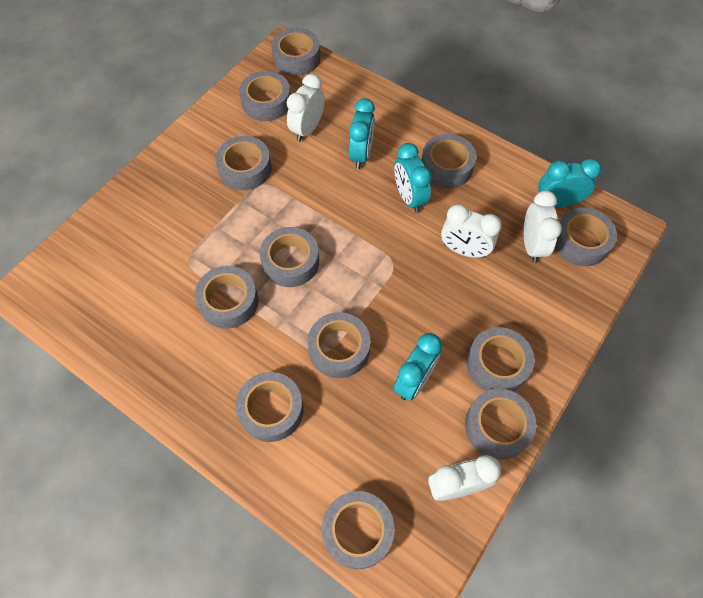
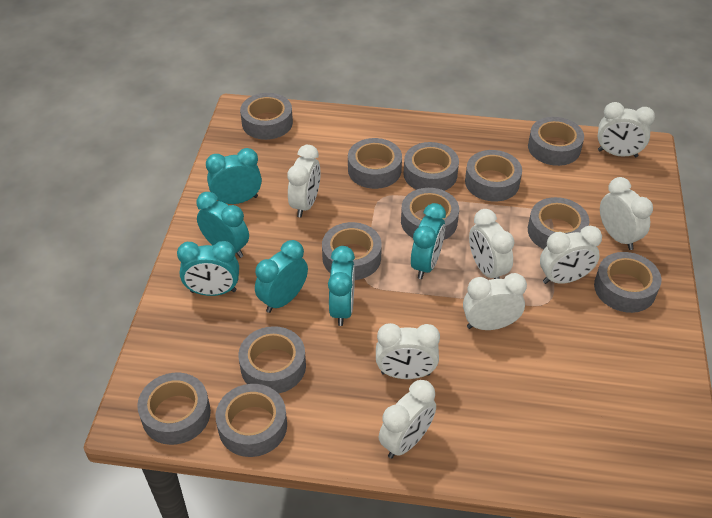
turquoise clock: [349,98,375,169] [394,143,432,213] [394,333,442,401] [538,158,601,208] = 4 -> [177,241,239,296] [196,192,249,258] [206,148,262,204] [255,240,308,313] [328,246,355,326] [411,203,446,279] = 6
white clock: [287,74,325,142] [428,455,501,501] [441,204,502,258] [524,190,562,263] = 4 -> [287,145,321,218] [376,323,440,379] [379,380,436,459] [463,273,527,330] [469,209,515,279] [540,226,602,284] [598,102,655,157] [600,177,653,250] = 8

